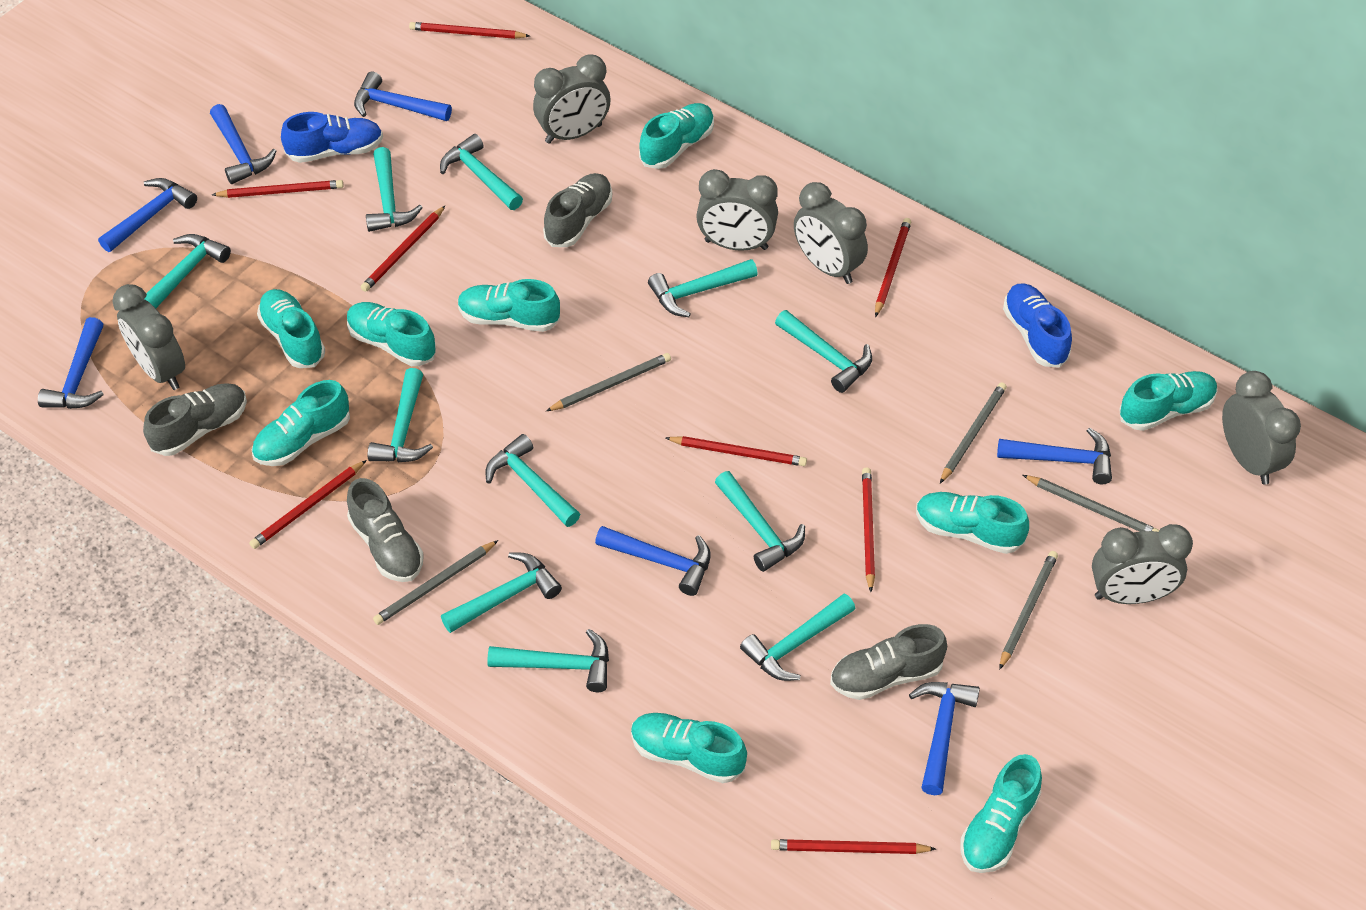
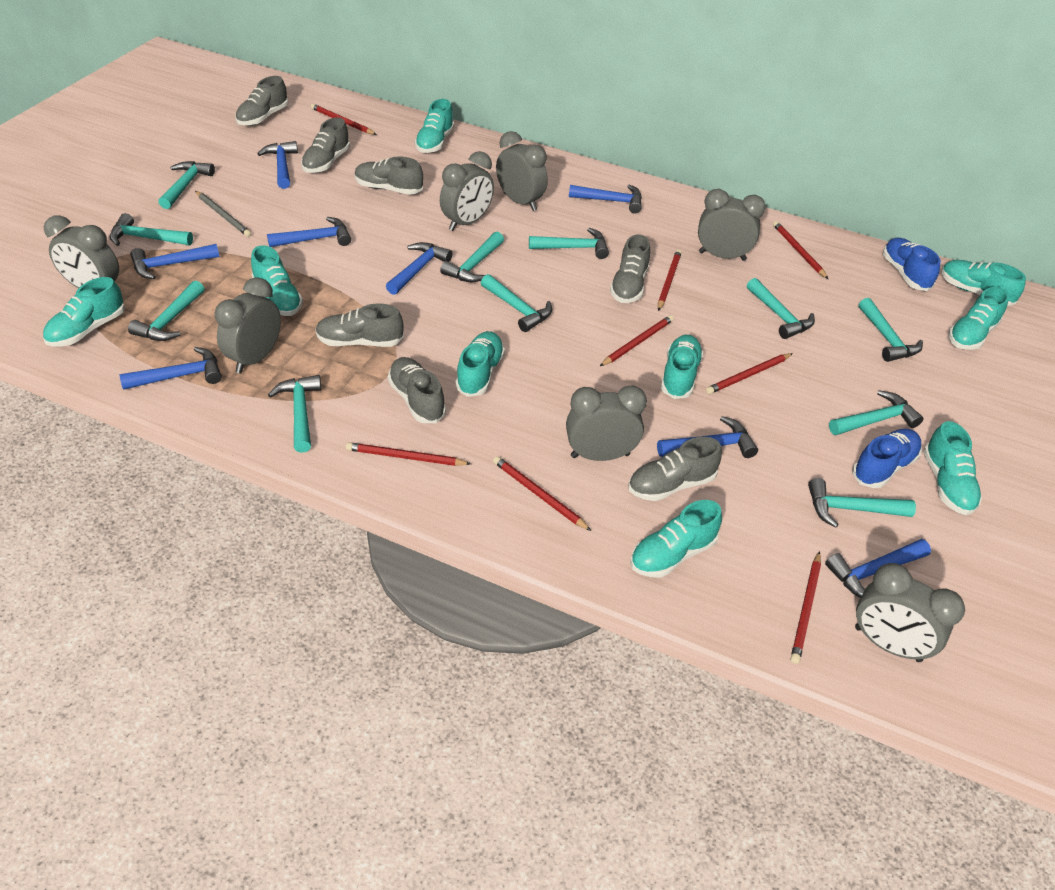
blue hammer: [38,317,104,409] [98,178,197,252] [210,104,276,184] [354,71,452,121] [595,526,711,596] [909,682,980,795] [997,428,1112,484] = 7 -> [119,347,222,390] [130,244,220,279] [257,141,298,189] [267,217,351,247] [386,242,453,295] [569,184,642,213] [657,416,758,458] [825,539,931,598] = 8
grey clock: [113,284,185,390] [533,54,610,144] [696,169,778,251] [794,182,868,284] [1092,524,1193,604] [1222,371,1301,485] = 6 -> [44,215,119,288] [215,277,281,373] [440,151,494,231] [496,131,548,211] [566,385,647,461] [698,189,766,261] [855,563,965,662] = 7
grey pencil: [373,540,498,625] [546,353,671,411] [940,382,1007,483] [999,551,1058,670] [1023,475,1160,532] = 5 -> [195,191,251,237] = 1
grey shoe: [143,383,247,456] [347,478,424,582] [543,173,612,247] [830,624,947,700] = 4 -> [236,76,288,126] [301,117,350,173] [315,304,404,347] [354,156,423,195] [388,357,446,423] [610,234,650,303] [628,437,722,501] = 7

